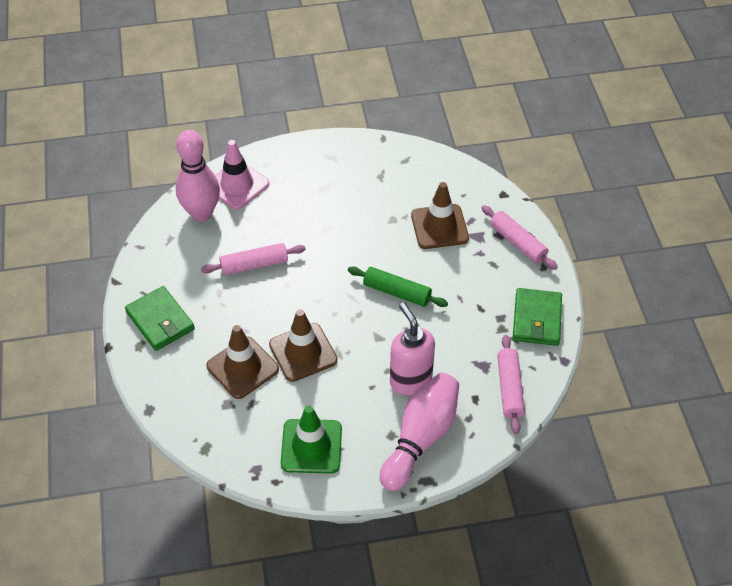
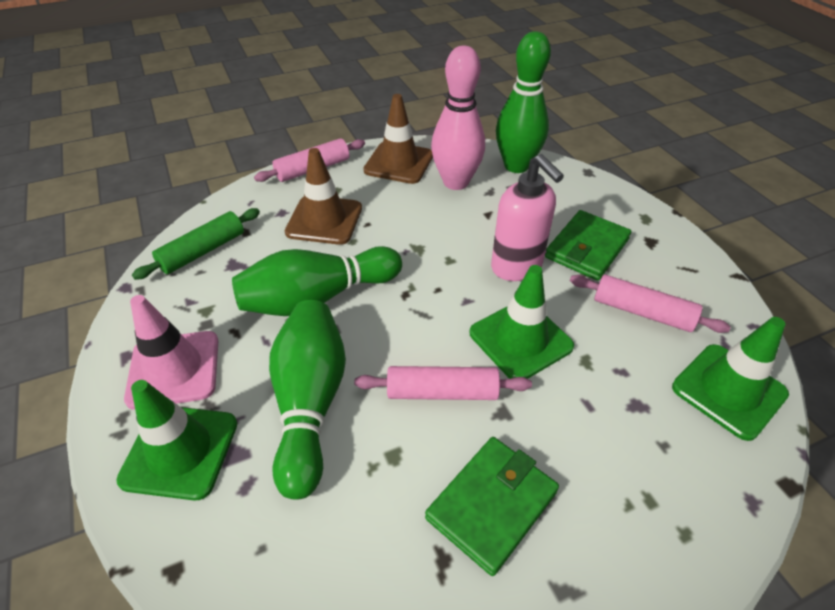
brown traffic cone: [206,325,279,399] [269,309,338,382] [411,182,469,249] = 3 -> [285,148,362,245] [363,94,433,184] = 2
green bowling pin: none = 0 -> [232,246,402,316] [269,300,346,500] [496,31,551,173] = 3
green traffic cone: [281,405,342,474] = 1 -> [116,380,237,501] [470,265,574,379] [672,317,789,441] = 3
pink bowling pin: [176,130,220,221] [380,373,459,491] = 2 -> [431,46,485,190] = 1

